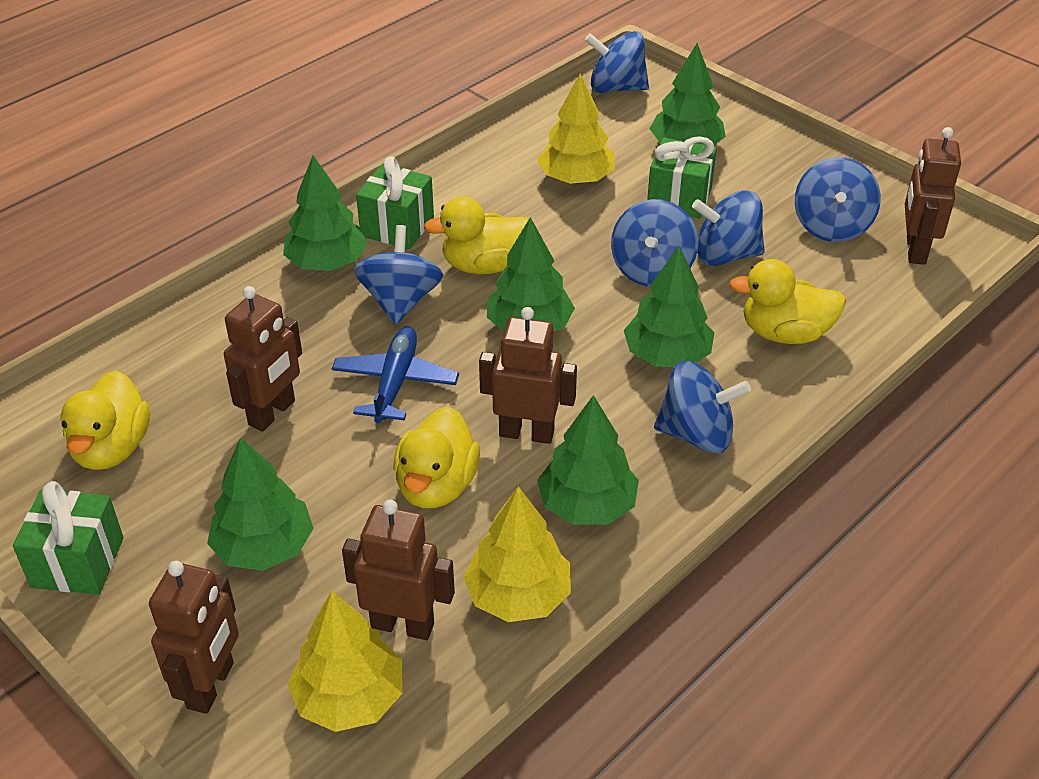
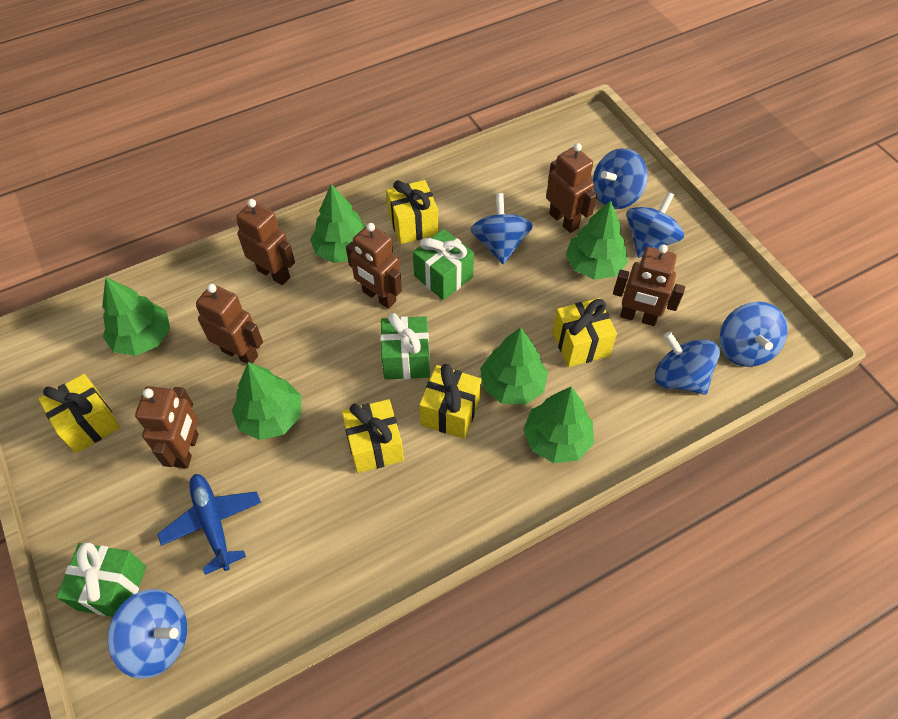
brown robot: [149,561,239,714] [224,286,302,432] [342,500,455,640] [479,307,577,444] [905,127,961,265] = 5 -> [135,386,199,468] [196,284,263,364] [236,199,295,285] [346,223,402,309] [546,143,597,233] [613,244,685,326] = 6
yellow duck: [61,370,150,470] [393,407,480,508] [424,197,529,274] [729,259,846,344] = 4 -> none = 0
yellow gift: none = 0 -> [38,374,120,453] [342,399,404,473] [386,180,439,244] [419,364,481,439] [552,298,617,367] = 5
yellow tree: [287,591,403,732] [463,486,571,622] [537,74,615,184] = 3 -> none = 0

